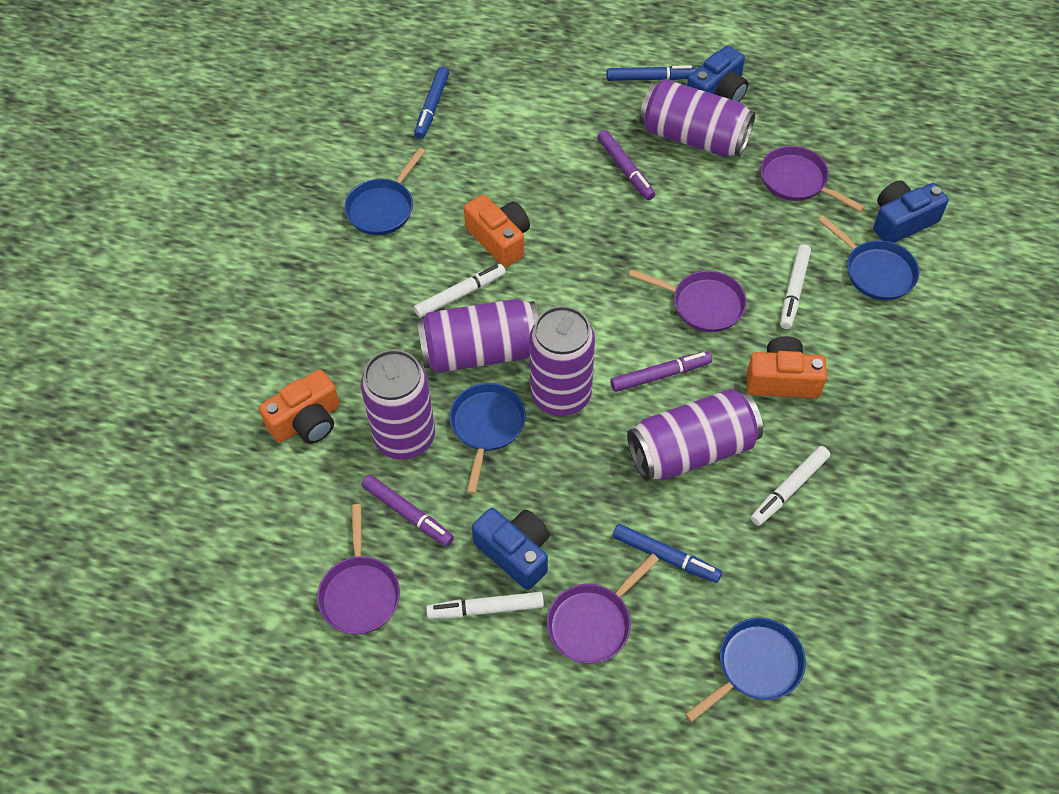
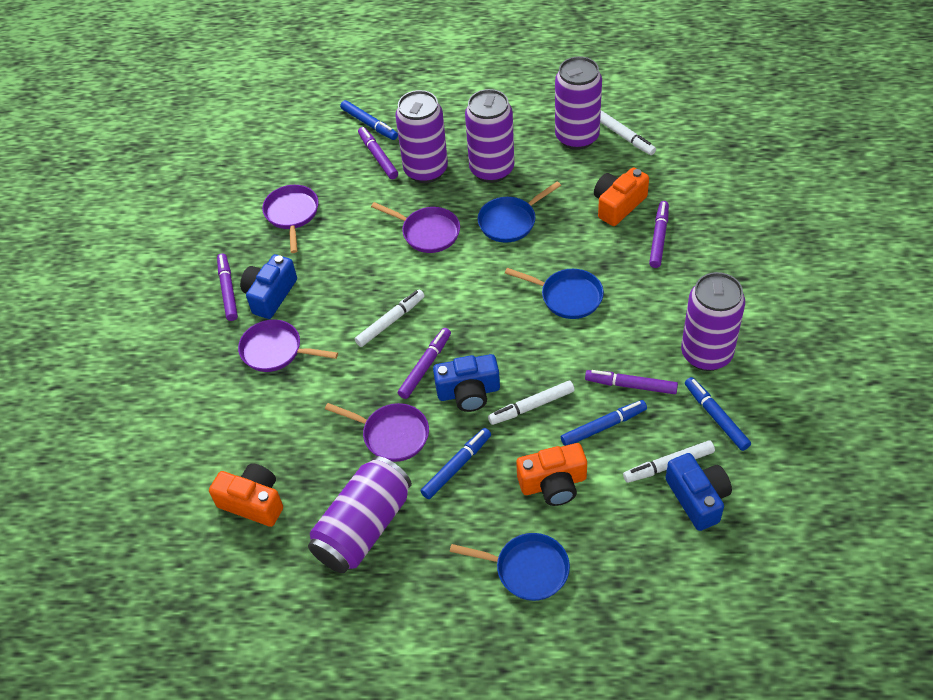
blue marker: [414,67,449,139] [607,65,697,81] [613,524,722,583] = 3 -> [340,100,398,140] [421,428,491,499] [561,400,647,446] [685,377,751,451] = 4
blue pan: [344,148,425,235] [449,383,526,494] [685,618,806,722] [818,215,920,300] = 4 -> [450,533,570,601] [478,181,561,243] [505,268,604,319] = 3
purple marker: [361,475,454,546] [597,130,655,200] [610,352,712,392] = 3 -> [217,253,238,321] [358,127,398,179] [398,328,451,399] [585,370,678,394] [649,201,669,268] = 5

